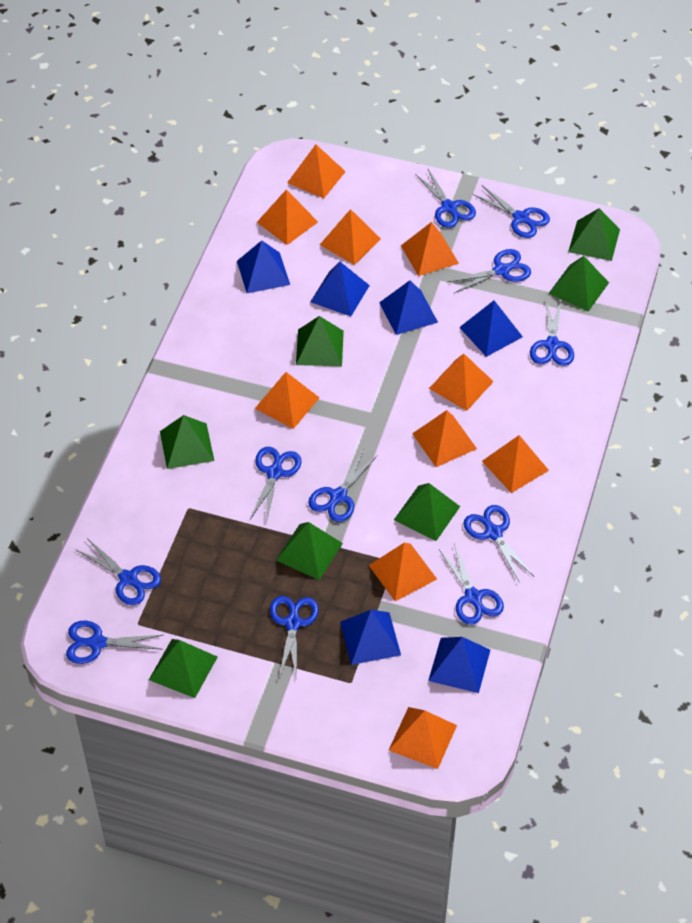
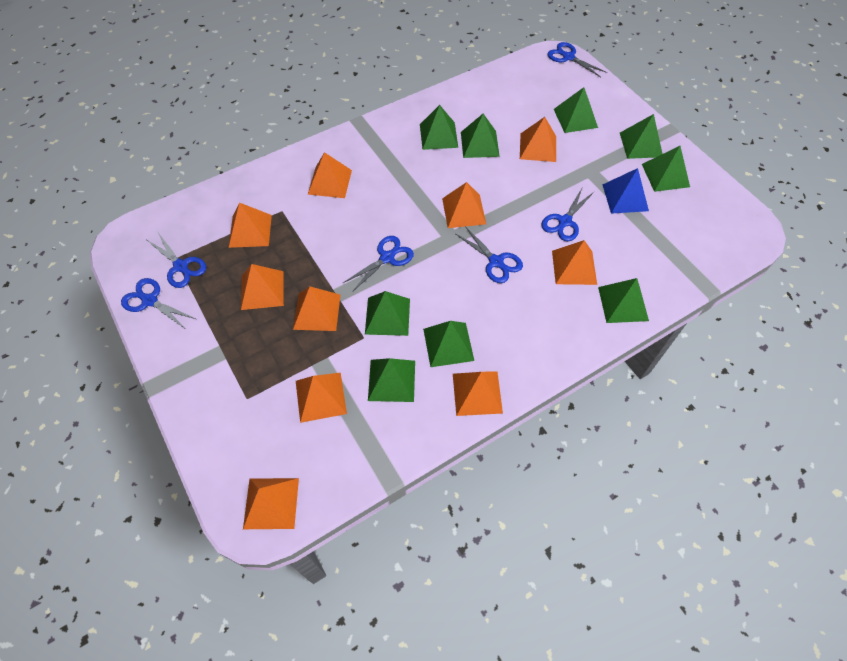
blue pyramid: [237,240,290,293] [311,262,370,316] [340,610,401,665] [379,280,438,335] [428,637,490,693] [459,301,523,357] = 6 -> [603,168,649,214] = 1
blue scissors: [66,621,163,664] [75,538,161,605] [250,447,302,523] [270,596,319,681] [308,449,378,522] [415,168,476,228] [439,544,504,625] [448,249,531,293] [464,505,534,583] [473,186,550,238] [530,300,574,366] = 11 -> [121,278,196,328] [147,233,206,288] [343,236,414,292] [456,226,523,283] [541,188,594,241] [548,42,607,77] = 6
green pyramid: [149,639,217,698] [160,415,214,469] [276,522,343,580] [296,316,344,366] [394,483,460,541] [549,256,609,311] [568,208,620,261] = 7 -> [365,291,410,336] [368,358,415,402] [420,105,458,150] [423,321,474,367] [461,114,500,158] [554,87,598,133] [598,278,649,323] [620,114,662,159] [642,146,690,192] = 9

